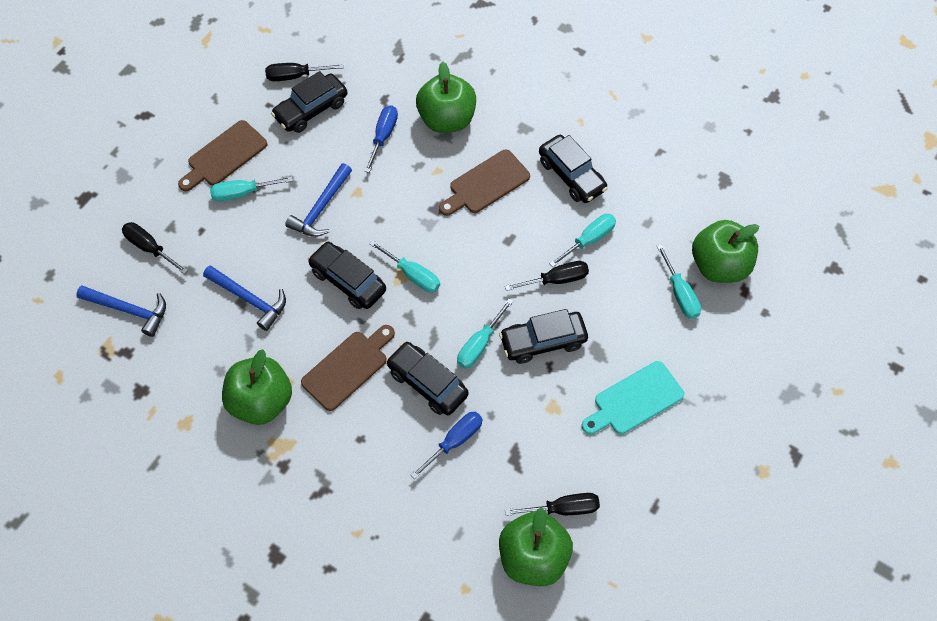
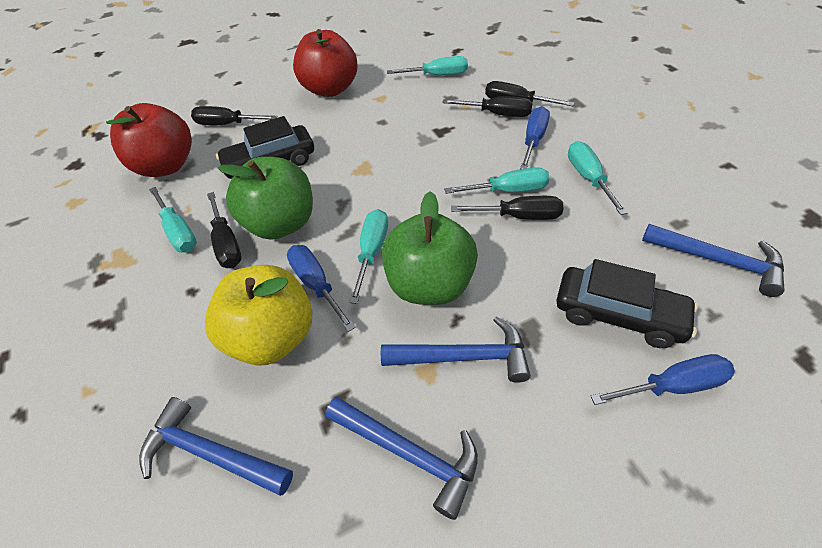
black car: [271,71,347,133] [308,241,386,309] [386,341,469,415] [499,309,588,364] [539,135,608,203] = 5 -> [216,116,314,179] [556,259,698,348] = 2
black screwdriver: [122,222,188,274] [265,63,344,81] [505,261,589,291] [505,493,600,516] = 4 -> [191,106,277,125] [207,192,242,268] [442,96,533,117] [451,196,563,220] [485,81,574,106] = 5
blue hammer: [76,285,166,337] [203,265,286,331] [285,163,352,237] = 3 -> [139,397,293,496] [325,397,478,520] [381,317,531,383] [642,224,785,297] = 4
blue screwdriver: [364,105,398,173] [411,412,483,479] = 2 -> [287,245,356,332] [520,106,550,169] [590,354,735,405] = 3
brown cutting board: [178,120,267,191] [301,325,395,411] [439,150,530,216] = 3 -> none = 0
green apple: [222,349,292,425] [416,62,476,133] [499,507,573,586] [692,220,759,283] = 4 -> [218,157,313,240] [382,191,478,305] = 2
red apple: none = 0 -> [106,103,192,177] [293,29,358,97] = 2
turquoise cutting board: [582,361,684,434] = 1 -> none = 0
yellow apple: none = 0 -> [205,265,313,366] = 1

